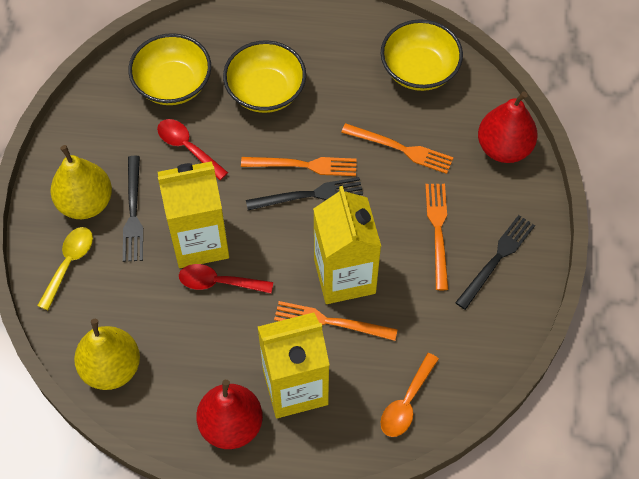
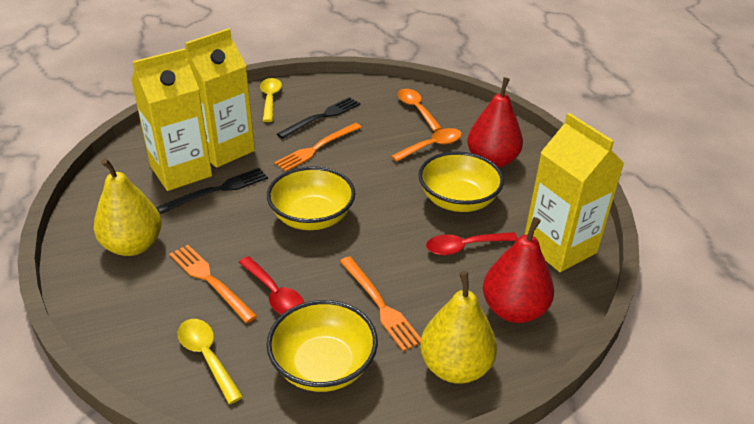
black fork: [123,156,143,262] [246,177,363,210] [455,215,535,310] = 3 -> [156,168,268,214] [277,97,360,139] = 2
orange fork: [241,157,357,176] [274,301,398,341] [341,123,454,174] [425,184,448,290] = 4 -> [170,245,257,323] [274,123,362,172] [340,256,421,351] = 3
orange spoon: [380,353,439,437] = 1 -> [391,128,462,162] [398,89,442,131] = 2
yellow spoon: [37,227,93,310] = 1 -> [178,319,243,404] [260,78,282,122] = 2

